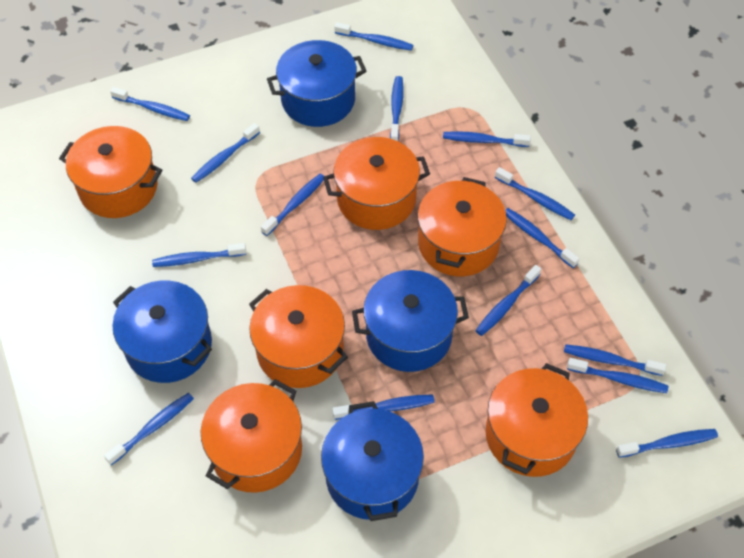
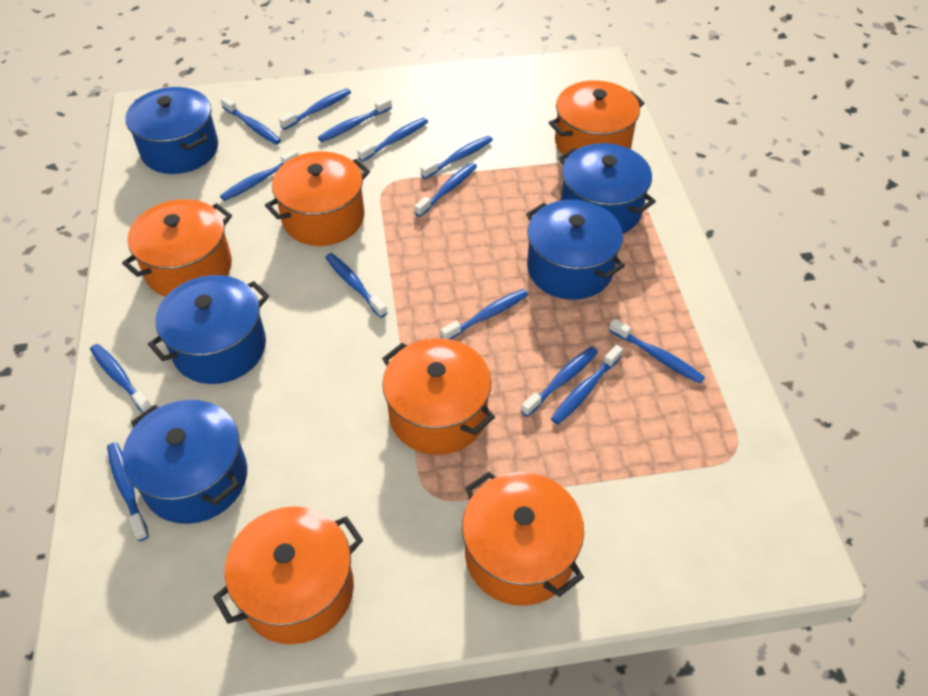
blue pot: [113,281,212,383] [267,40,366,127] [321,401,424,521] [352,270,469,372] = 4 -> [122,400,247,524] [125,87,218,174] [148,275,269,384] [526,200,625,300] [559,143,656,234] = 5
blue toothbrush: [104,393,194,465] [110,87,190,121] [152,243,246,267] [191,123,260,183] [261,174,324,236] [332,394,435,420] [334,22,413,51] [390,76,404,141] [443,131,531,147] [475,265,541,336] [495,167,575,220] [505,208,580,268] [564,344,666,376] [567,358,668,393] [616,429,718,458] = 15 -> [90,344,152,413] [107,442,149,541] [220,149,299,201] [221,97,281,144] [279,88,351,130] [318,97,392,142] [325,253,387,318] [357,118,428,162] [414,162,477,217] [420,136,493,179] [440,289,528,340] [520,346,598,417] [551,345,623,424] [609,318,705,384] = 14

